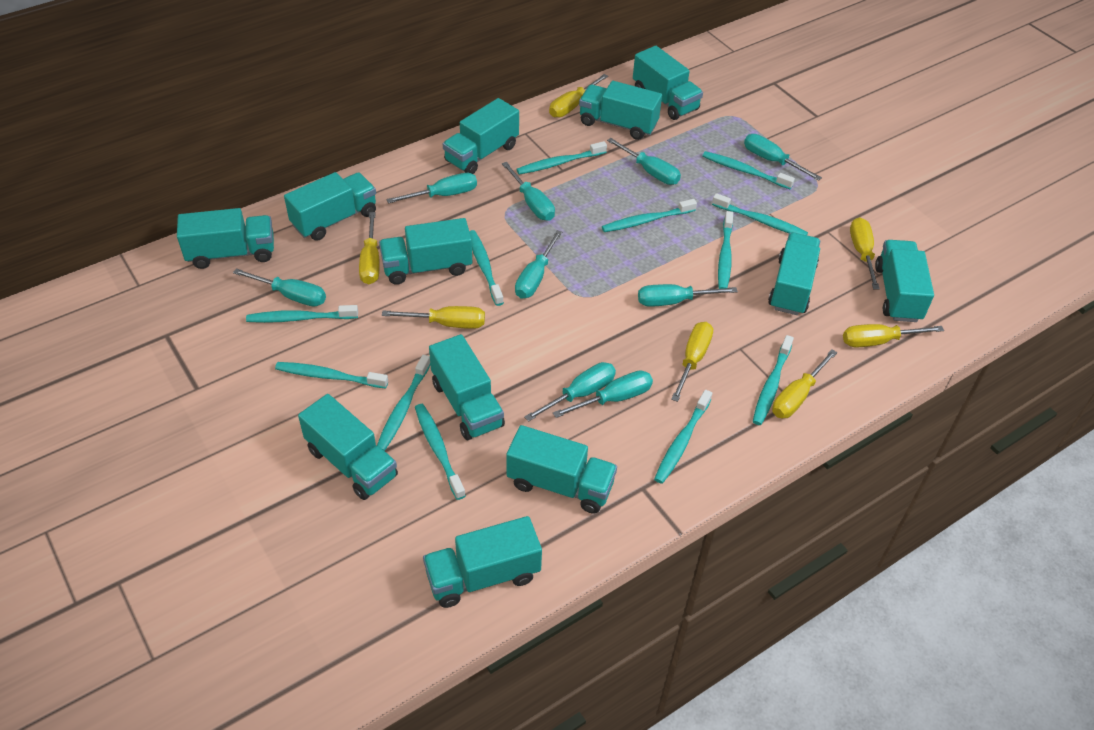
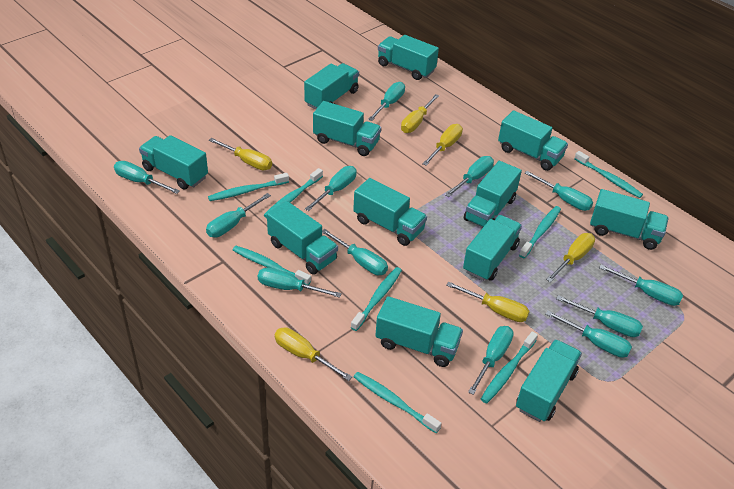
turquoise screwdriver: [233,269,326,307] [387,173,477,204] [502,162,555,221] [515,230,562,299] [524,362,616,422] [553,370,653,418] [607,138,681,185] [638,284,738,307] [744,134,822,181] = 9 -> [114,161,180,194] [206,193,271,237] [258,267,342,298] [305,166,357,211] [322,229,388,275] [368,82,405,121] [445,156,494,197] [468,326,514,395] [525,171,593,211] [546,311,632,358] [556,295,643,337] [599,265,683,306] = 12
turquoise toothbrush: [246,305,358,323] [275,362,388,388] [377,355,430,451] [415,404,466,500] [469,230,504,306] [516,141,607,174] [602,199,697,232] [654,390,712,484] [702,151,795,189] [712,193,808,235] [718,211,733,289] [752,335,794,425] = 12 -> [208,173,289,201] [233,246,311,285] [264,168,323,218] [351,267,402,331] [354,372,441,433] [481,331,538,404] [519,206,561,258] [574,151,643,198] = 8
yellow screwdriver: [359,212,380,284] [382,306,485,329] [549,74,608,118] [671,322,713,402] [772,349,838,418] [843,324,944,348] [850,217,880,290] = 7 -> [209,138,272,170] [275,327,352,381] [401,94,439,133] [422,124,463,166] [446,282,530,322] [546,233,595,282] = 6

